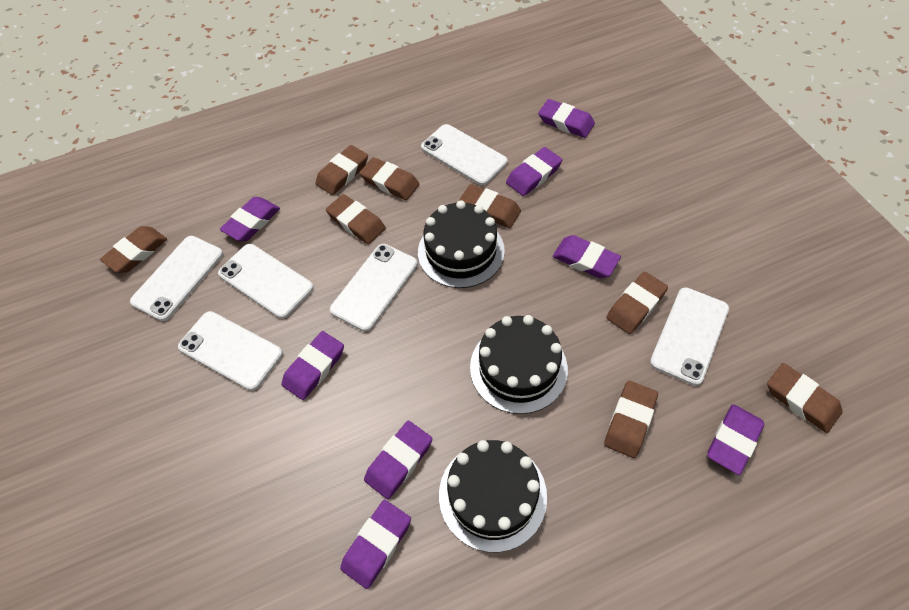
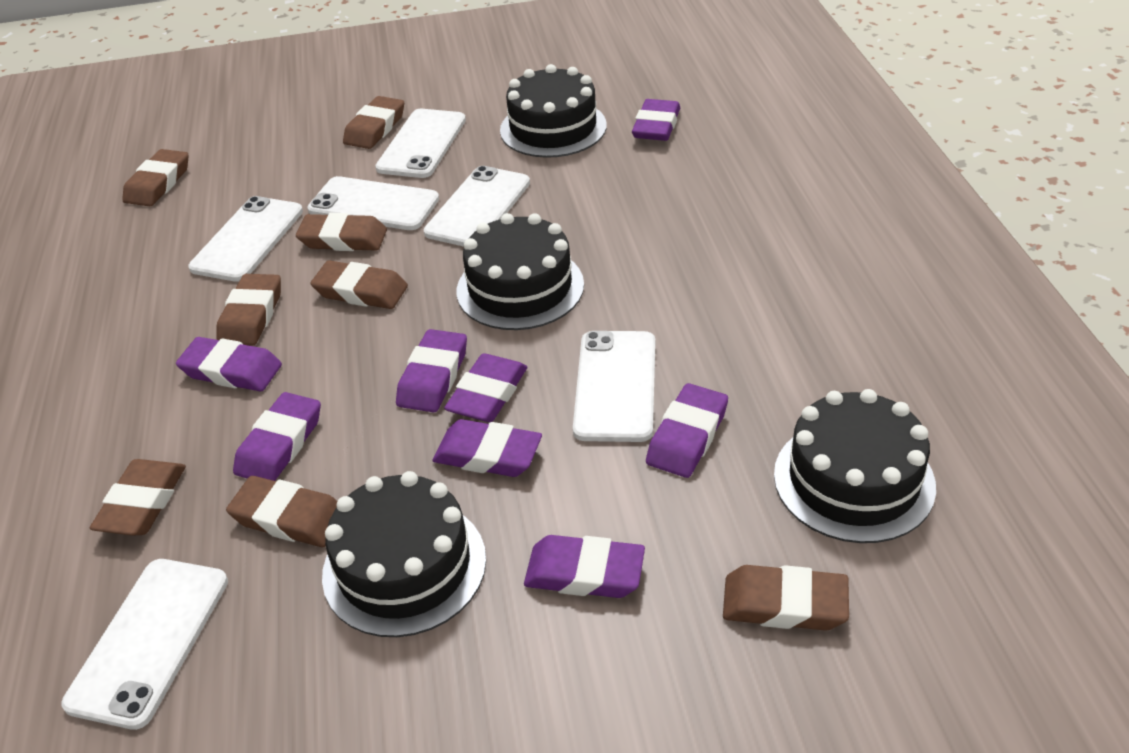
black cake: [418,200,505,288] [439,440,547,552] [470,315,568,414] = 3 -> [322,471,486,637] [457,213,584,330] [500,64,607,158] [774,389,936,543] = 4

